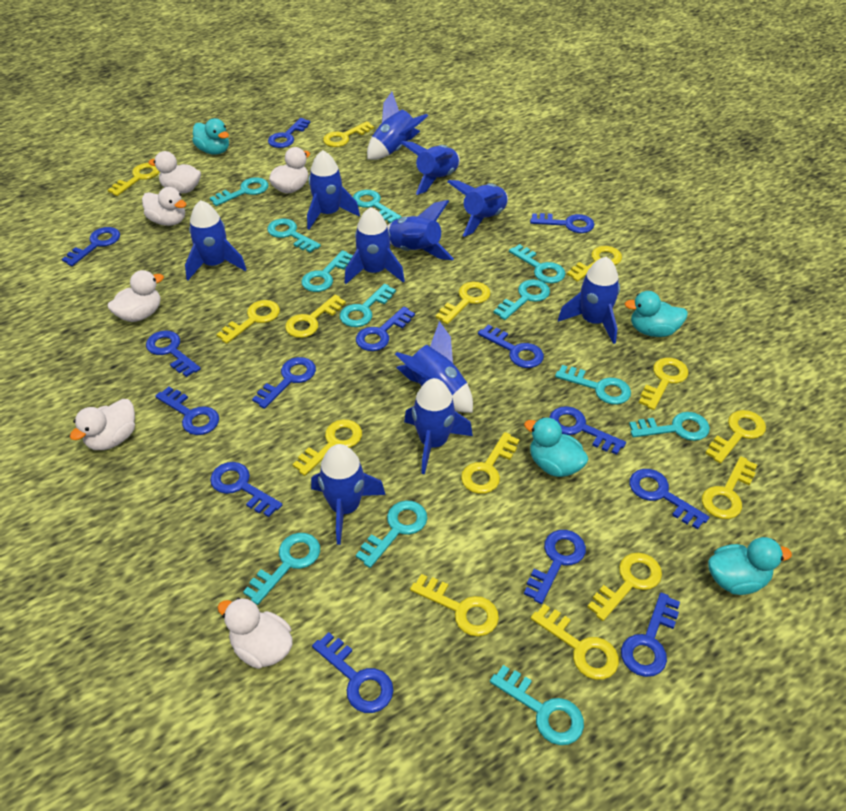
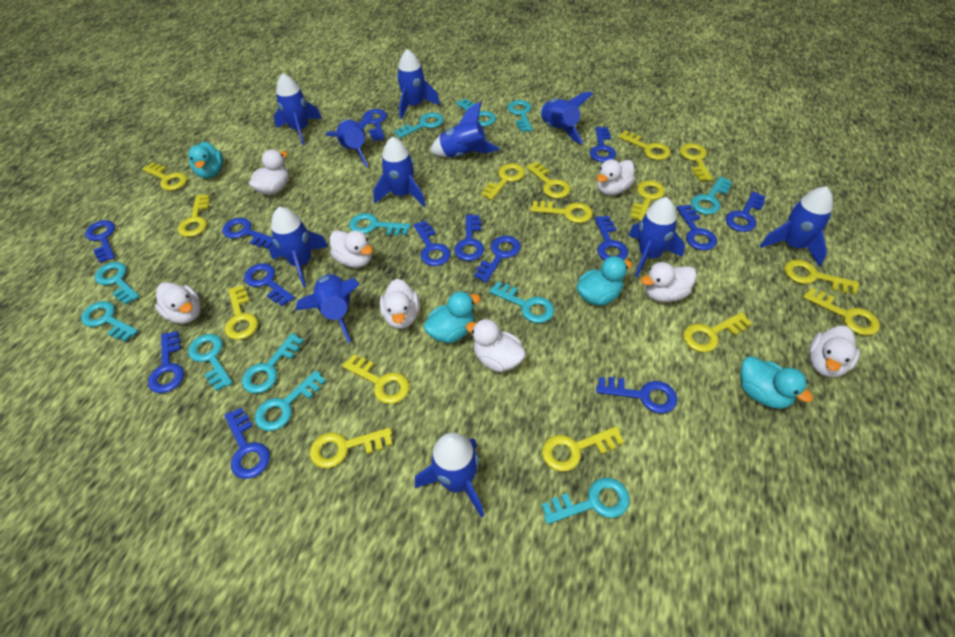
white duck: [70,399,135,450] [108,270,164,322] [142,187,187,226] [148,151,201,193] [217,598,293,669] [269,147,310,193] = 6 -> [155,282,201,324] [249,149,289,195] [330,230,373,268] [380,279,420,329] [466,319,526,372] [597,159,635,195] [641,262,697,302] [809,325,860,377] = 8
yellow key: [108,163,160,196] [216,300,280,344] [285,294,346,338] [292,419,362,476] [323,121,374,147] [410,574,499,637] [436,282,491,324] [461,432,520,494] [531,604,619,680] [567,246,622,282] [588,553,662,621] [639,358,689,410] [702,456,757,519] [705,410,766,464] = 14 -> [142,162,187,191] [178,194,210,237] [225,285,258,340] [310,427,393,468] [342,354,410,404] [481,163,525,200] [526,162,571,199] [530,201,593,223] [542,426,624,471] [618,131,671,160] [630,180,665,221] [680,143,713,181] [683,312,752,352] [784,260,859,294] [803,288,880,336] = 15

